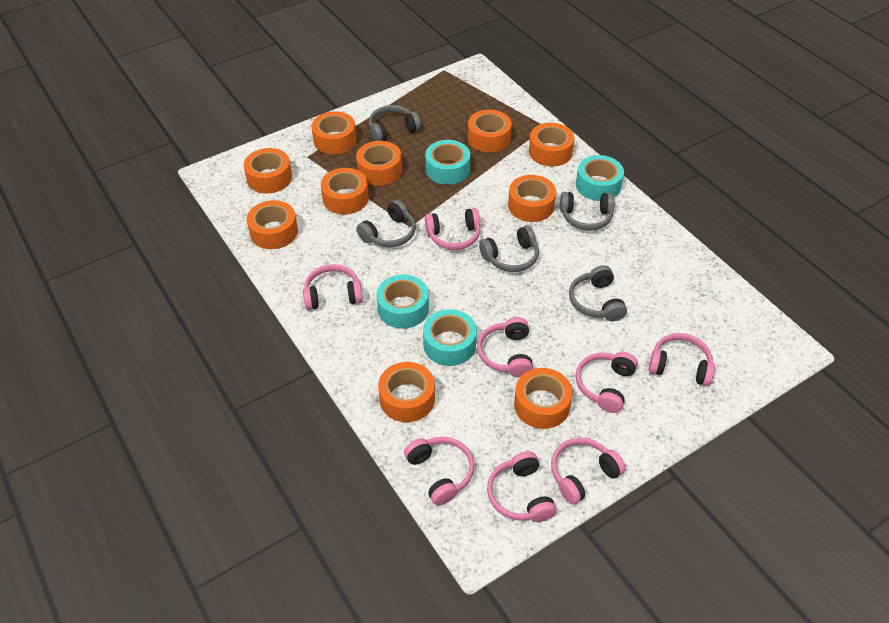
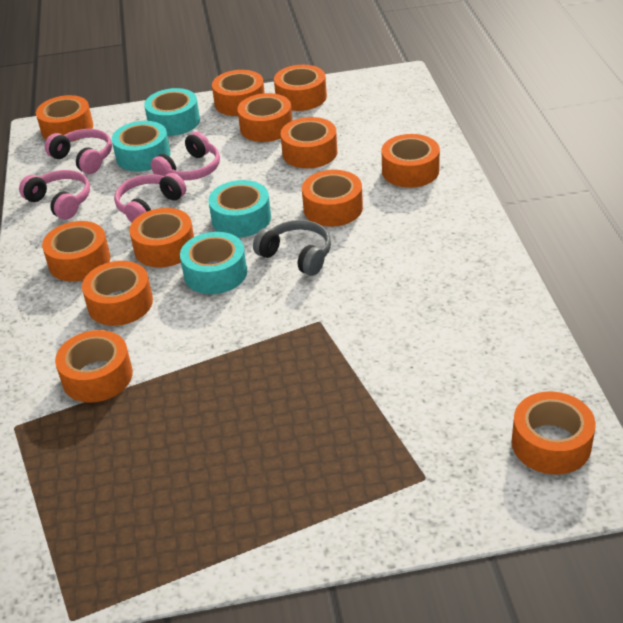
grey headphones: [356,200,416,247] [369,105,421,141] [479,226,539,272] [560,192,615,231] [569,265,627,321] = 5 -> [253,220,331,276] = 1
orange tape: [244,148,292,193] [247,200,298,249] [311,111,357,154] [321,168,369,214] [356,141,402,186] [378,362,435,422] [468,110,512,152] [508,175,556,222] [514,368,573,429] [529,123,575,166] = 10 -> [36,95,93,142] [42,221,110,281] [55,330,133,403] [82,261,153,326] [129,208,194,267] [212,70,265,116] [237,93,292,142] [274,65,327,111] [281,117,337,168] [302,170,363,227] [381,134,440,188] [512,392,596,474] = 12
pink headphones: [303,264,363,310] [404,437,474,506] [425,208,480,250] [477,317,533,377] [487,451,556,522] [551,438,626,505] [576,352,638,413] [649,333,715,386] = 8 -> [19,170,90,220] [45,129,112,174] [114,173,186,223] [151,132,220,180] = 4

